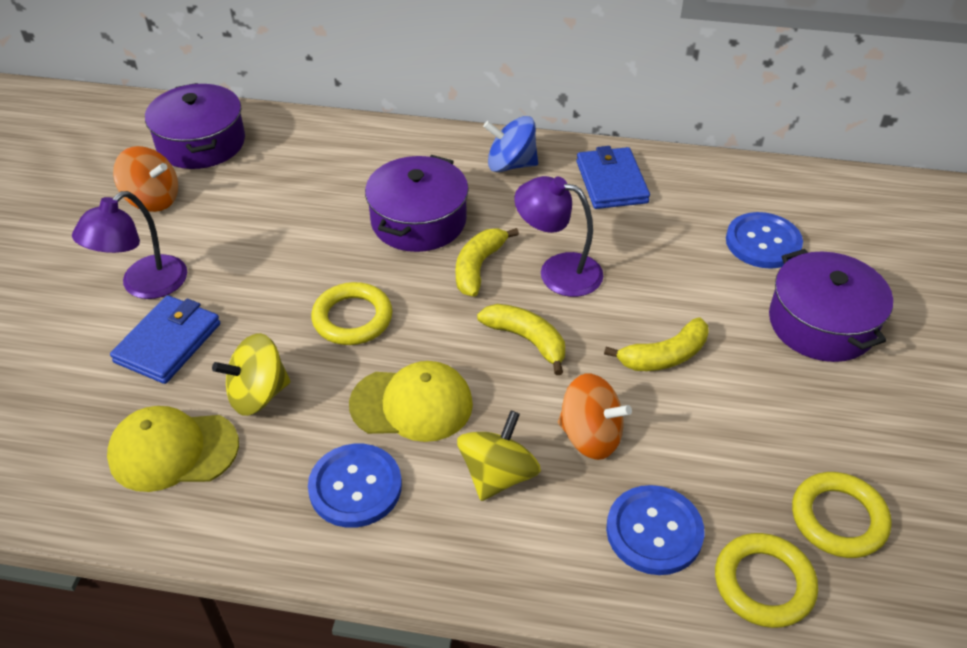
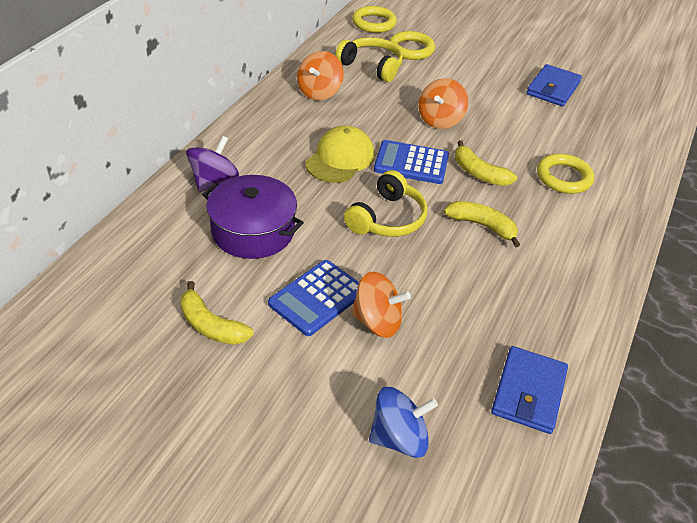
blue button: [308,444,402,528] [606,485,704,575] [726,212,803,269] = 3 -> none = 0
blue calculator: none = 0 -> [268,260,359,336] [374,140,449,184] = 2
orange spinning top: [113,146,178,212] [558,374,632,460] = 2 -> [297,51,344,101] [351,272,411,338] [419,78,468,129] = 3
purple lamp: [72,191,187,299] [514,176,603,297] = 2 -> none = 0
purple pot: [145,83,245,169] [365,155,469,252] [769,249,893,362] = 3 -> [202,175,304,259] = 1
purple spinning top: none = 0 -> [186,136,239,192] = 1
yellow cap: [107,406,239,492] [349,361,473,442] = 2 -> [305,125,375,183] = 1
yellow headphones: none = 0 -> [335,37,403,82] [344,170,428,237] = 2
yellow spinning top: [212,333,290,416] [457,411,541,501] = 2 -> none = 0

